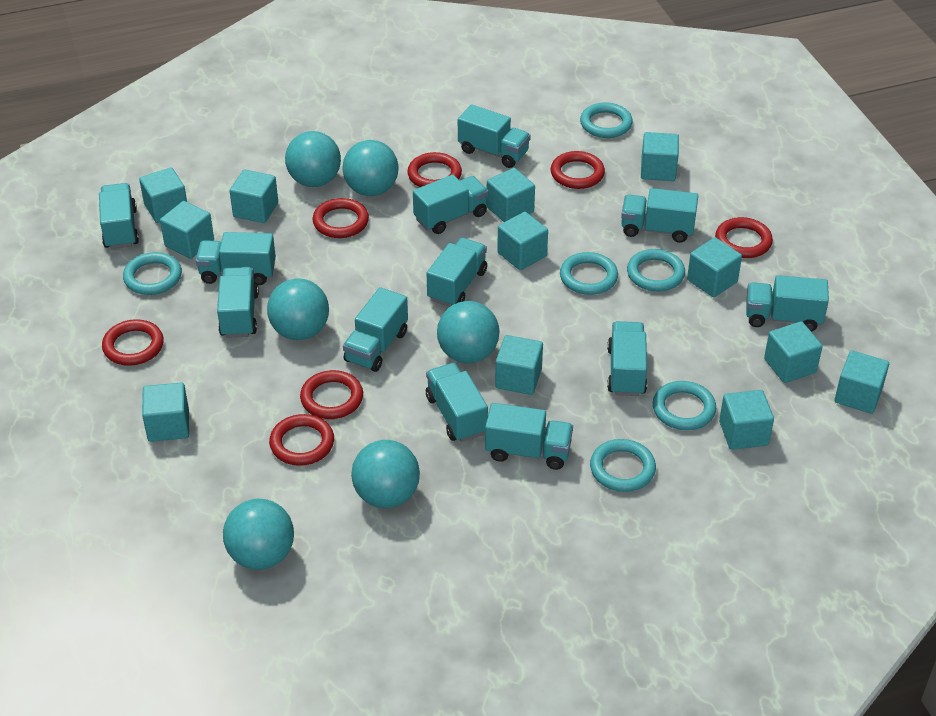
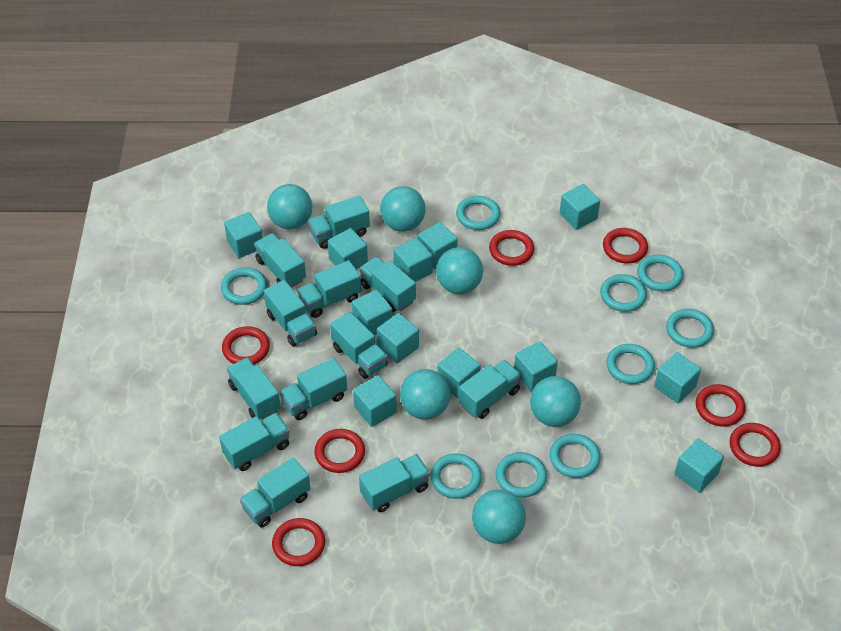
turquoise ring: [123,252,182,295] [560,252,618,295] [580,102,633,138] [590,439,656,492] [627,249,685,292] [653,381,716,430] = 6 -> [221,267,267,305] [430,453,482,499] [456,196,500,230] [496,452,547,498] [549,434,601,478] [600,274,647,312] [606,344,655,384] [637,255,683,291] [666,309,714,348] = 9

